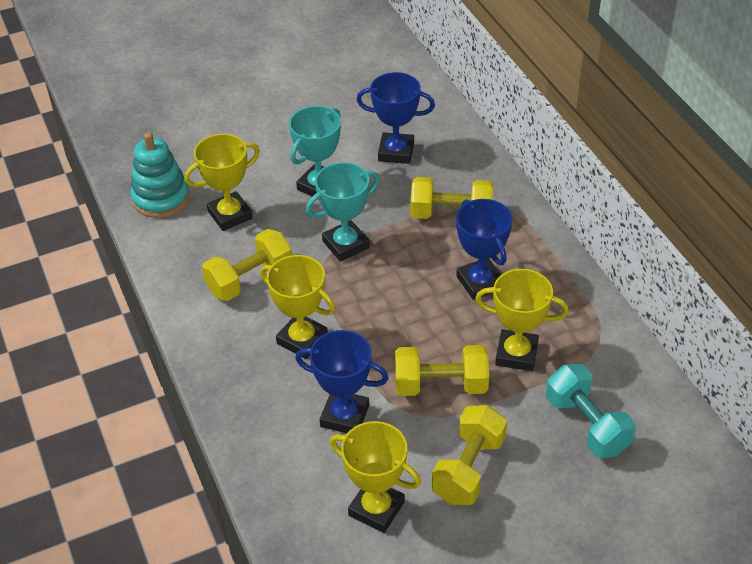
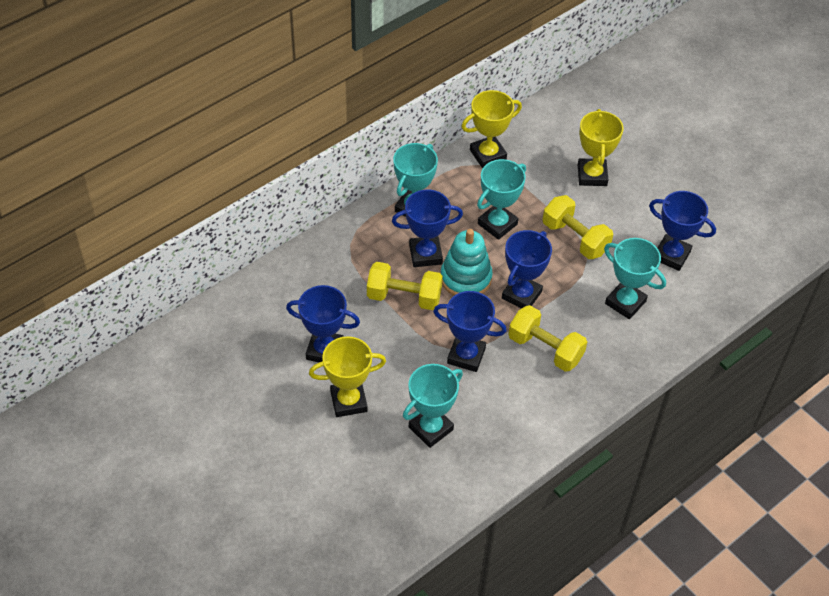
blue trophy: [295,330,389,433] [356,72,435,164] [456,199,512,300] = 3 -> [286,285,360,362] [392,190,463,267] [433,291,507,372] [502,230,552,309] [649,191,716,271] = 5
turquoise dumbbell: [546,364,636,458] = 1 -> none = 0
turquoise trophy: [289,106,341,200] [306,162,380,262] = 2 -> [393,143,438,217] [403,364,463,448] [477,159,526,240] [604,238,666,319] = 4
yellow dumbbell: [202,229,292,301] [395,345,489,396] [410,177,493,219] [432,405,507,505] = 4 -> [367,262,443,310] [508,305,587,372] [543,195,613,259] = 3
yellow trophy: [185,134,260,231] [260,255,335,359] [330,421,421,533] [475,269,569,371] = 4 -> [309,336,386,417] [461,90,522,168] [578,109,624,186] = 3

